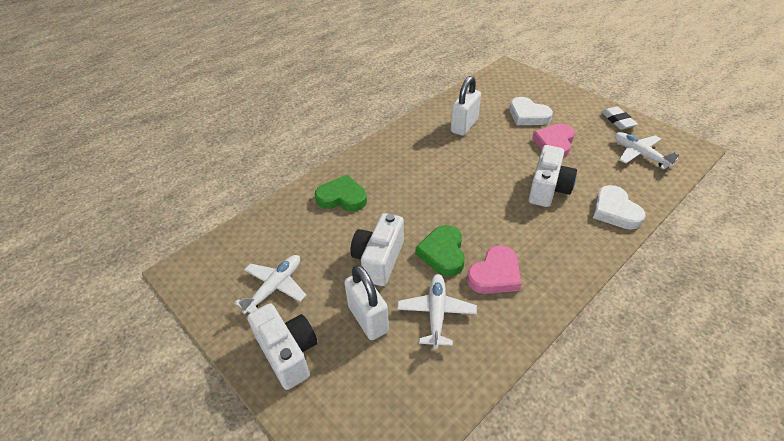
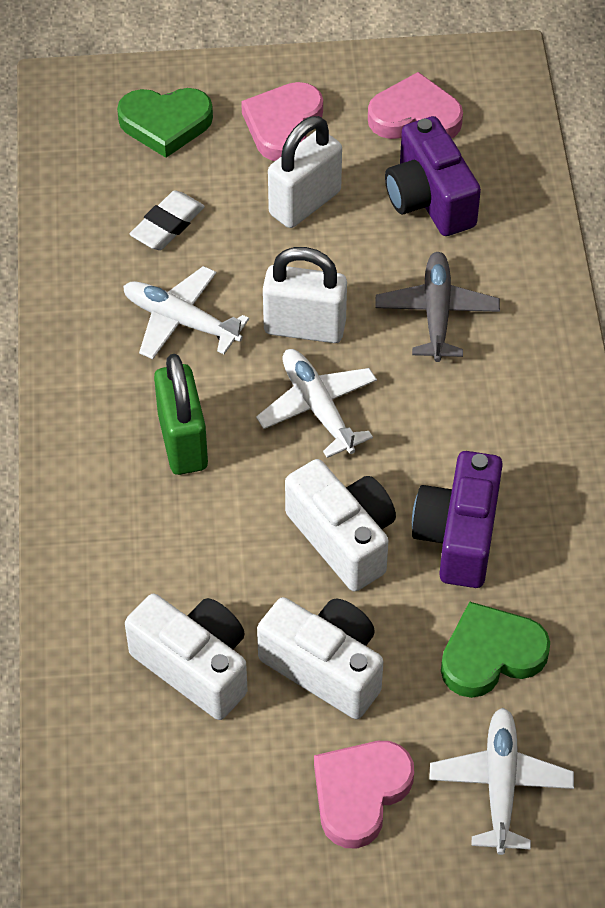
green padlock: none = 0 -> [154,354,208,475] = 1
grey plane: none = 0 -> [375,252,500,362] = 1
pink heart: [467,245,521,294] [532,123,575,158] = 2 -> [241,82,323,161] [314,741,414,849] [368,72,463,139] = 3
purple camera: none = 0 -> [385,116,481,236] [412,451,503,588] = 2
white heart: [510,97,553,125] [593,185,645,230] = 2 -> none = 0

